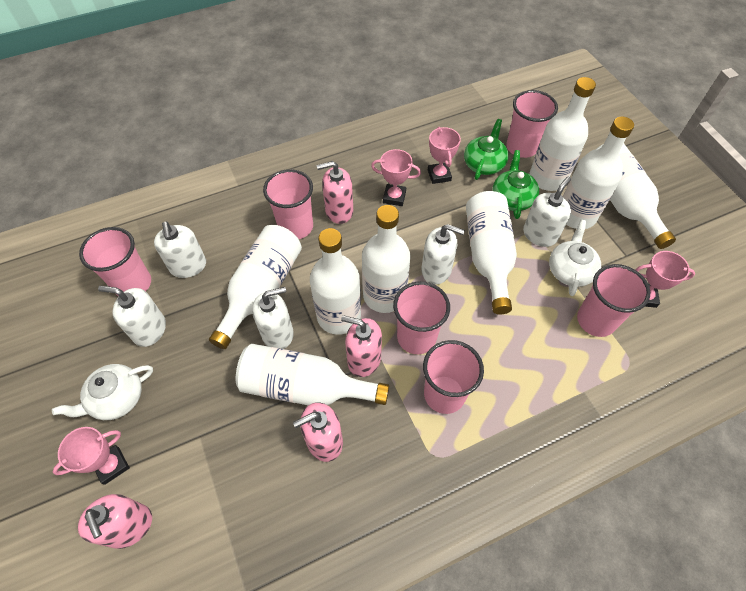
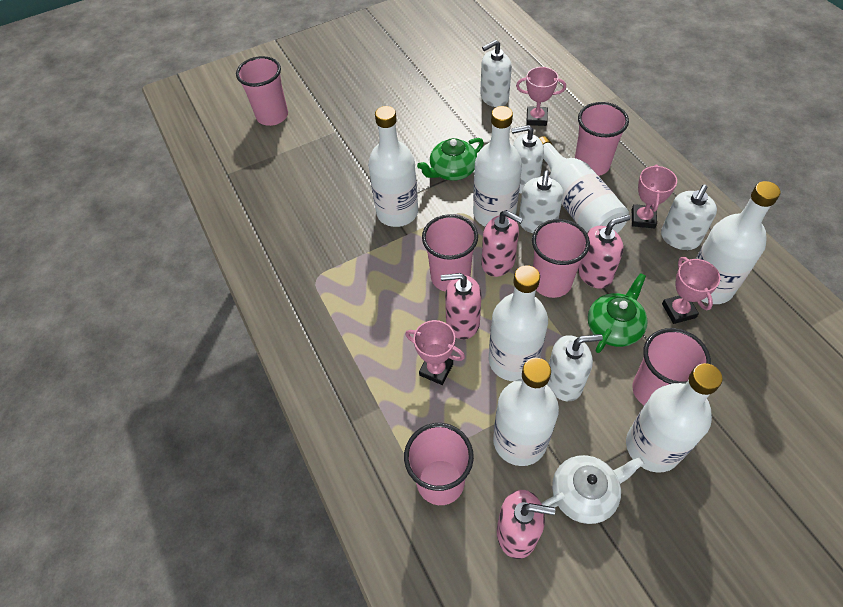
white bottle: [209,225,302,349] [236,344,389,405] [310,228,361,335] [362,205,411,313] [466,191,517,315] [529,77,596,191] [563,117,634,229] [597,143,676,249] = 8 -> [368,106,418,227] [473,106,522,226] [489,265,548,381] [493,358,559,466] [539,136,629,233] [626,363,723,473] [696,181,780,304] = 7
white teapot: [52,364,153,420] [549,220,601,296] = 2 -> [541,455,644,524] = 1

